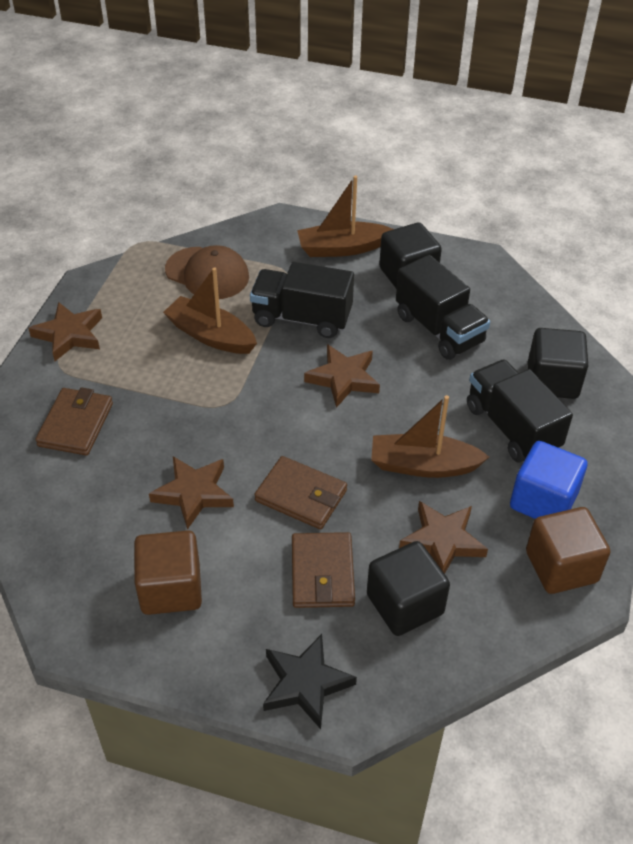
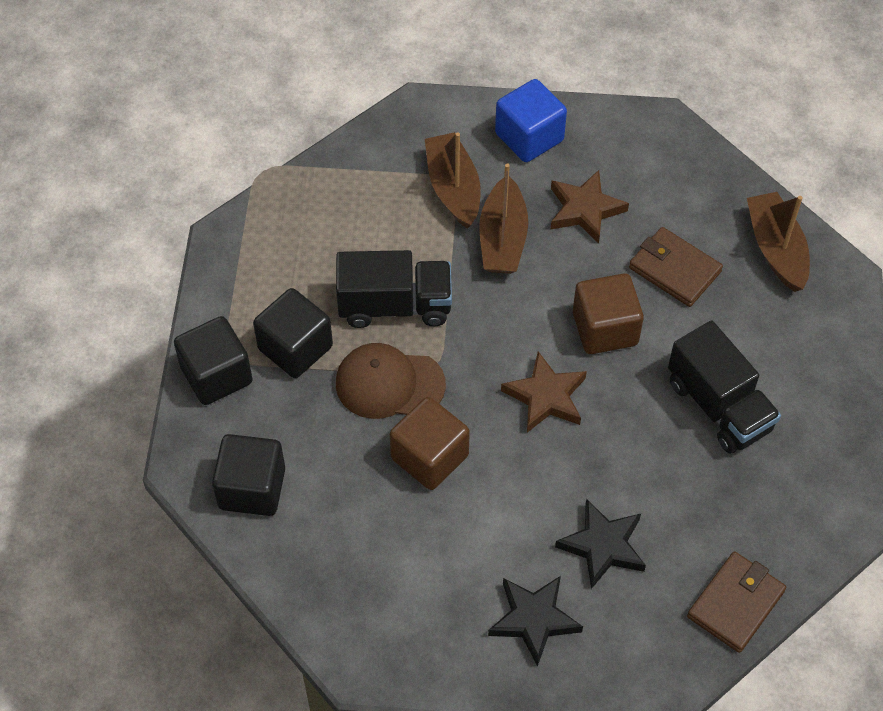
black star: [263,634,357,729] = 1 -> [488,576,583,667] [555,499,646,589] = 2
black truck: [250,262,354,338] [396,255,490,360] [467,359,573,462] = 3 -> [336,250,452,328] [668,320,781,453] = 2
brown star: [28,302,102,361] [149,456,234,530] [304,344,380,408] [399,501,488,574] = 4 -> [501,351,587,432] [551,170,629,244] = 2
brown wallet: [35,387,113,455] [254,456,347,529] [292,532,355,608] = 3 -> [629,227,723,307] [687,552,786,653] = 2

